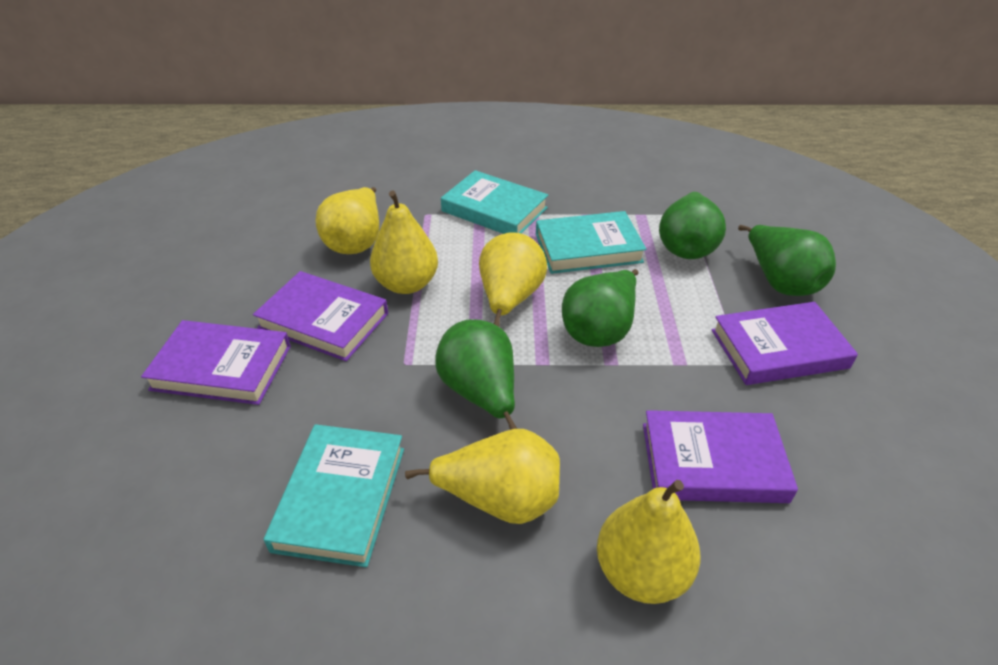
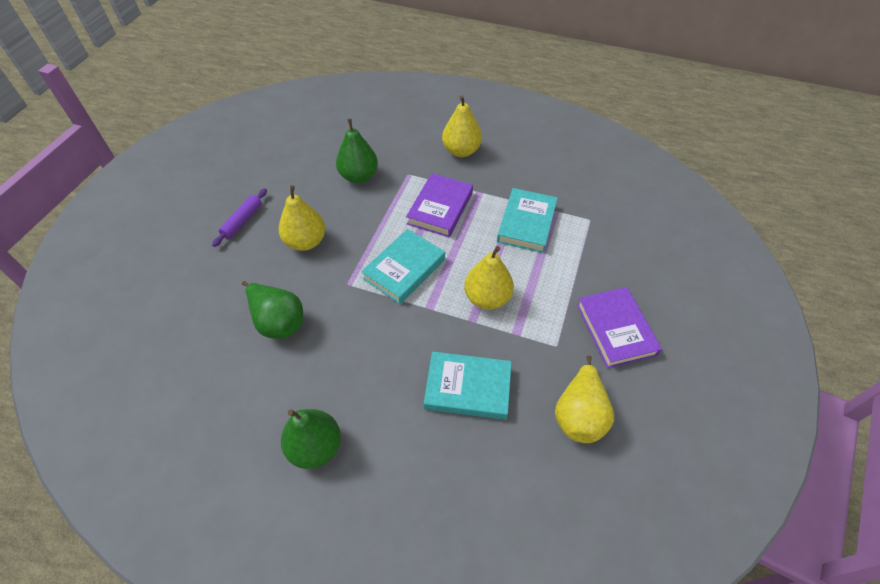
green pear: [435,319,517,430] [562,269,639,347] [659,192,726,259] [738,225,836,296] = 4 -> [242,281,303,339] [281,409,341,469] [336,118,378,183] = 3
purple book: [141,320,291,405] [253,271,388,361] [643,410,798,503] [711,302,858,385] = 4 -> [406,173,473,237] [577,287,662,368] = 2
purple rolling pin: none = 0 -> [212,188,267,247] = 1
yellow pear: [315,187,379,254] [370,191,438,294] [405,429,560,524] [479,232,547,327] [597,480,701,604] = 5 -> [279,185,325,251] [442,95,482,157] [464,246,514,310] [555,356,614,443] = 4

